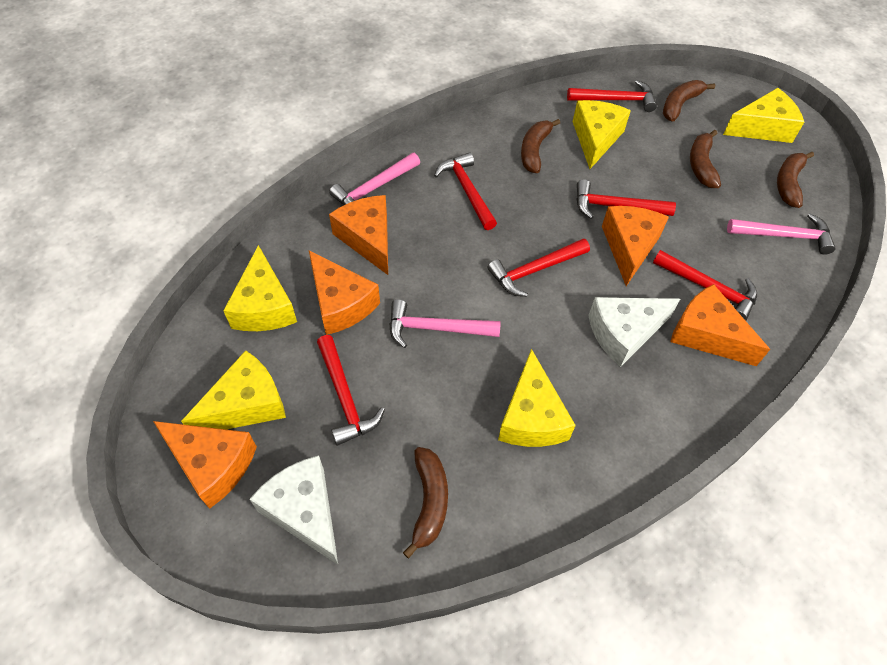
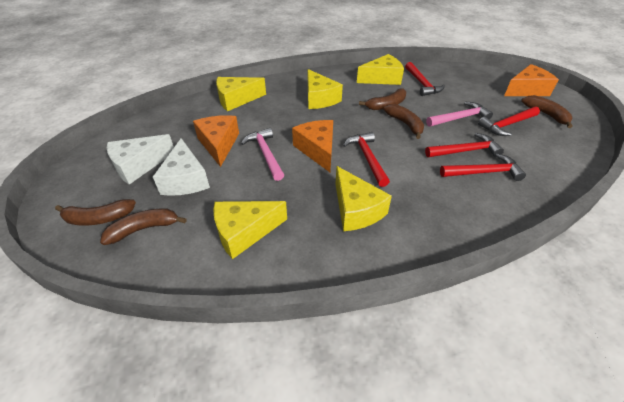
orange cheese: [153,421,257,509] [309,251,380,335] [329,195,388,275] [602,206,669,286] [670,284,770,366] = 5 -> [193,115,239,167] [292,120,333,172] [504,64,559,96] = 3
pink hammer: [329,153,420,205] [389,299,500,348] [727,213,836,255] = 3 -> [241,128,284,181] [426,102,493,127] = 2
red hammer: [317,335,385,446] [434,152,497,230] [488,238,590,297] [567,80,657,112] [577,179,676,219] [653,250,757,321] = 6 -> [343,132,390,187] [405,62,445,96] [425,133,504,157] [440,154,526,181] [478,106,540,136] = 5

